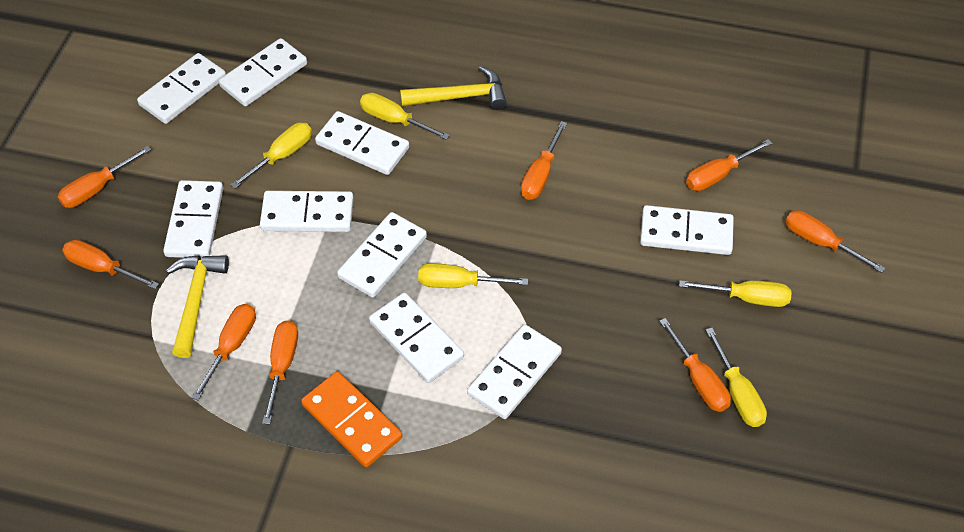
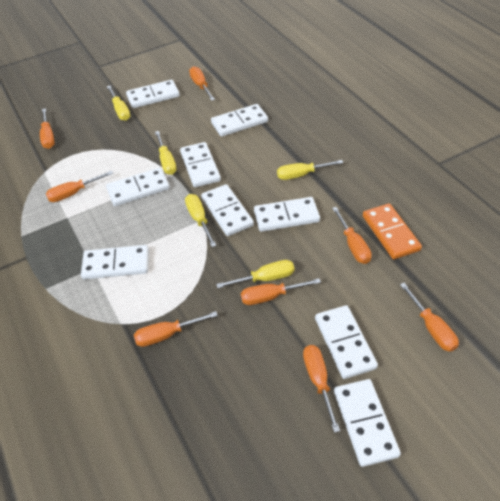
yellow hammer: [166,255,229,358] [400,66,507,110] = 2 -> none = 0

